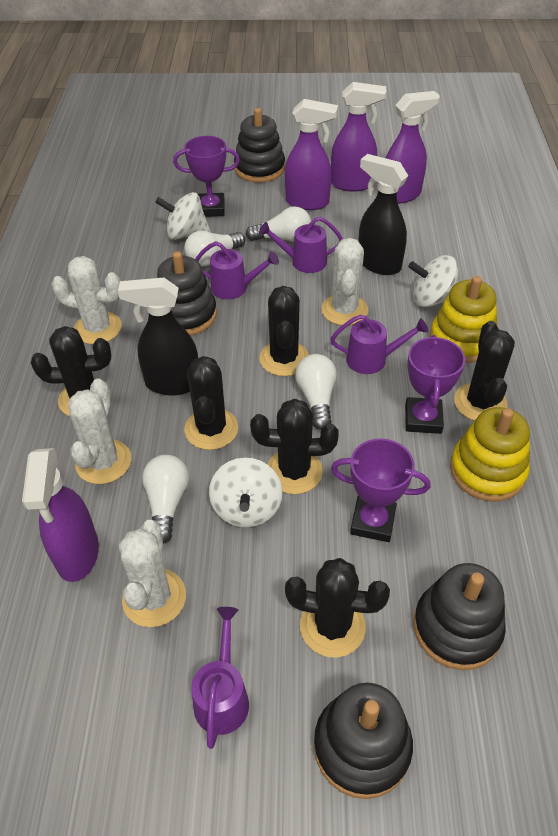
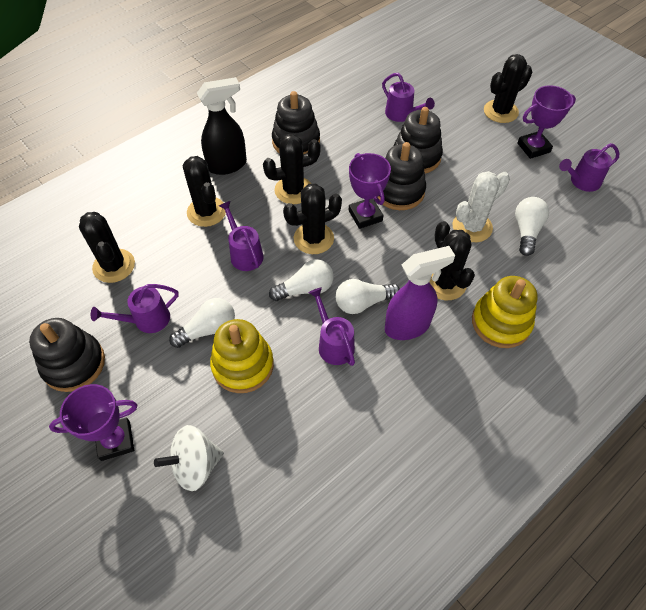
black spray bottle: [118,278,198,396] [358,154,408,275] = 2 -> [197,77,247,175] = 1
purple spray bottle: [22,448,99,582] [285,99,338,210] [331,82,386,192] [386,91,440,204] = 4 -> [385,246,455,340] = 1
purple watering can: [191,607,249,749] [195,241,279,299] [259,217,343,273] [330,315,428,374] = 4 -> [91,284,179,333] [219,201,264,271] [308,287,355,366] [382,73,435,122] [559,143,619,192] = 5
white cactus: [51,256,122,344] [68,379,132,484] [119,520,186,627] [321,238,368,326] = 4 -> [452,171,510,242] = 1
white spinning top: [155,192,211,240] [209,457,282,527] [408,255,458,307] = 3 -> [154,425,224,491] = 1

